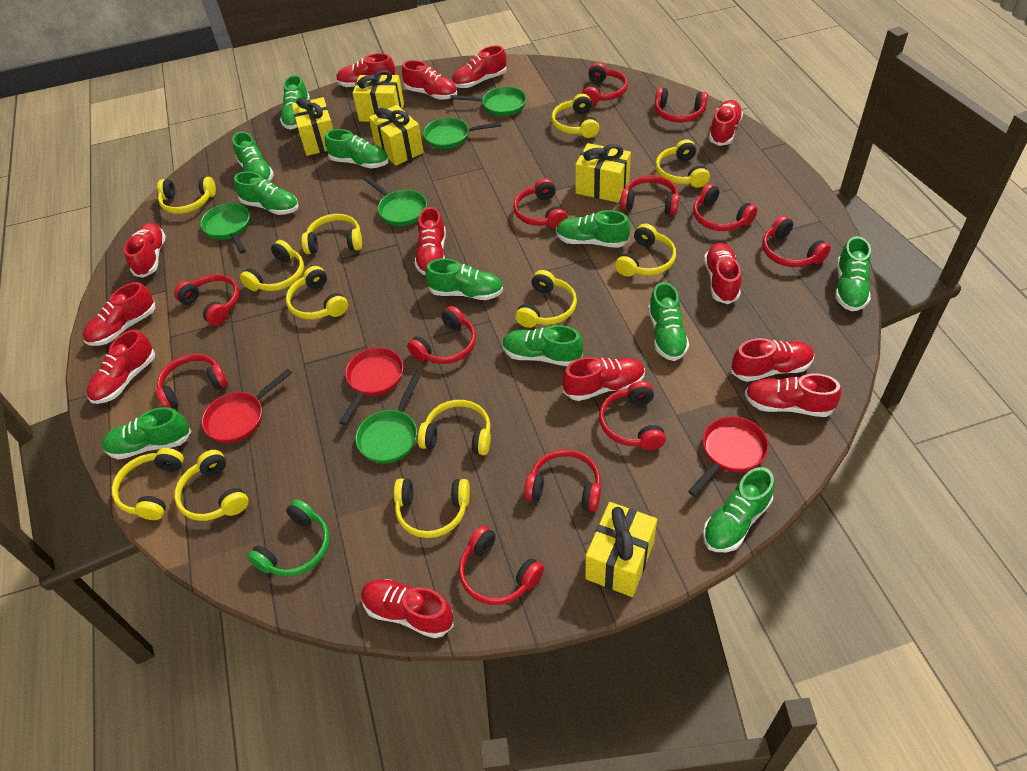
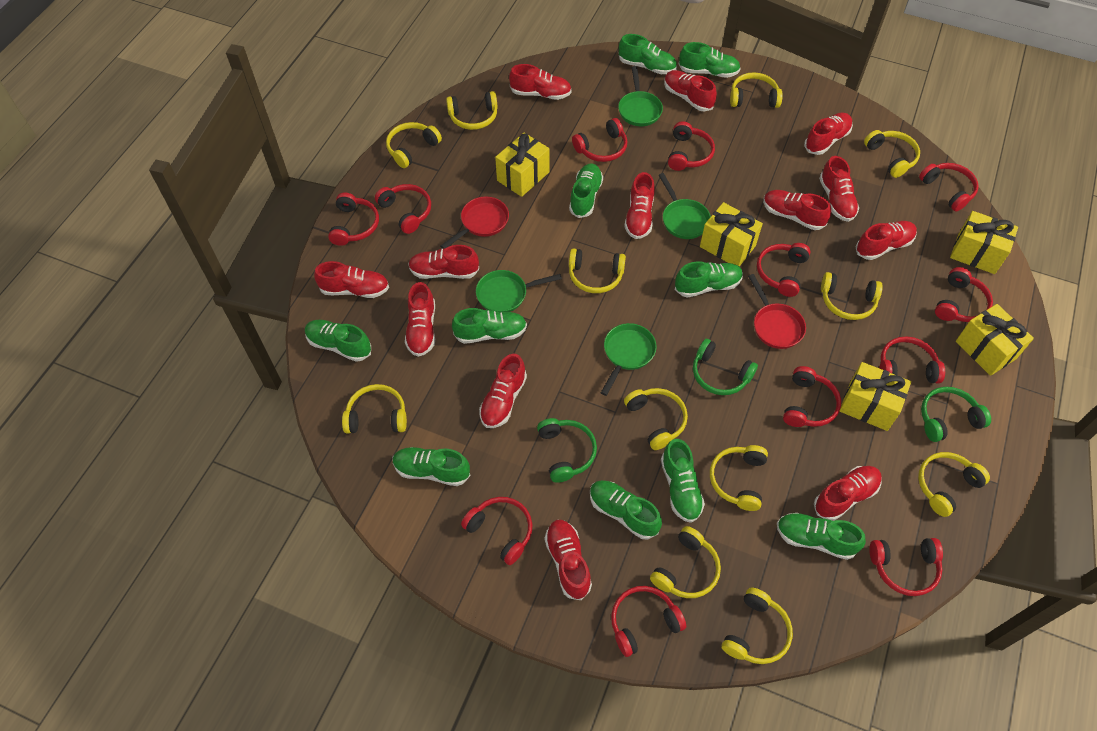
green headphones: [247,499,329,577] = 1 -> [537,418,597,483] [693,339,758,395] [921,387,991,442] = 3
green pan: [200,203,250,254] [355,375,420,464] [363,176,427,226] [423,118,501,149] [450,86,526,116] = 5 -> [476,270,562,312] [601,323,657,396] [618,66,663,126] [659,173,711,239] = 4
green shoe: [101,407,191,460] [232,132,274,181] [234,171,299,215] [280,75,310,130] [325,129,389,168] [425,258,503,300] [502,325,583,366] [556,210,630,248] [648,282,689,361] [703,467,775,552] [835,236,871,311] = 11 -> [305,320,371,362] [393,447,470,486] [452,308,527,344] [569,164,603,218] [590,480,662,539] [619,34,677,74] [661,439,705,523] [675,261,743,298] [678,42,741,78] [777,513,866,560] = 10
red pan: [202,369,292,443] [339,347,403,425] [688,416,769,496] = 3 -> [440,197,509,249] [748,274,806,349] = 2

